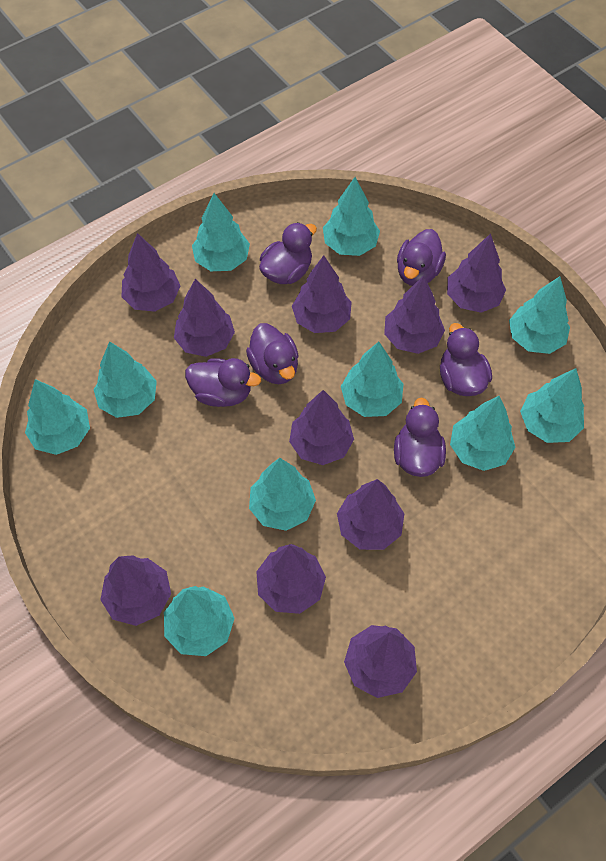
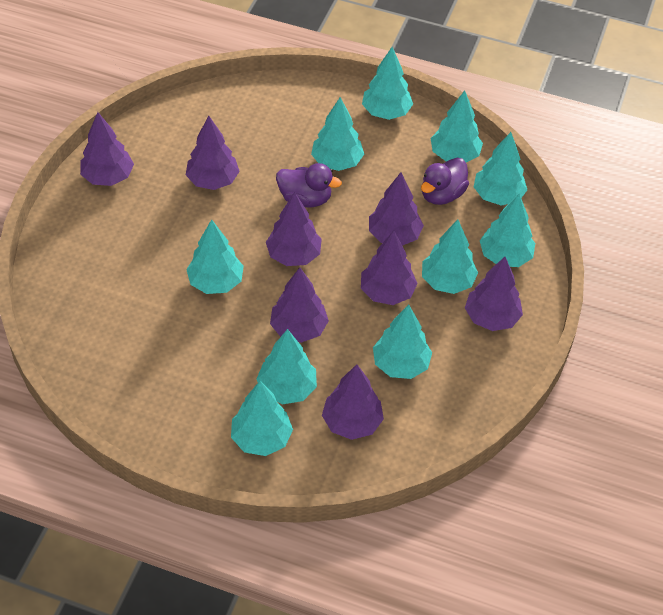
purple duck: [185,358,261,407] [246,323,299,384] [259,222,317,284] [394,397,446,477] [397,229,446,286] [440,323,492,396] = 6 -> [276,163,342,208] [421,158,469,205] = 2
purple tree: [100,555,171,626] [121,233,180,312] [174,279,235,357] [256,544,326,614] [289,390,354,465] [292,255,352,333] [337,479,404,550] [344,625,417,698] [384,276,445,354] [447,233,506,313] = 10 -> [80,112,134,186] [186,116,240,190] [266,192,322,266] [270,267,329,343] [322,364,384,440] [361,231,418,305] [369,172,424,246] [465,257,523,331] = 8

